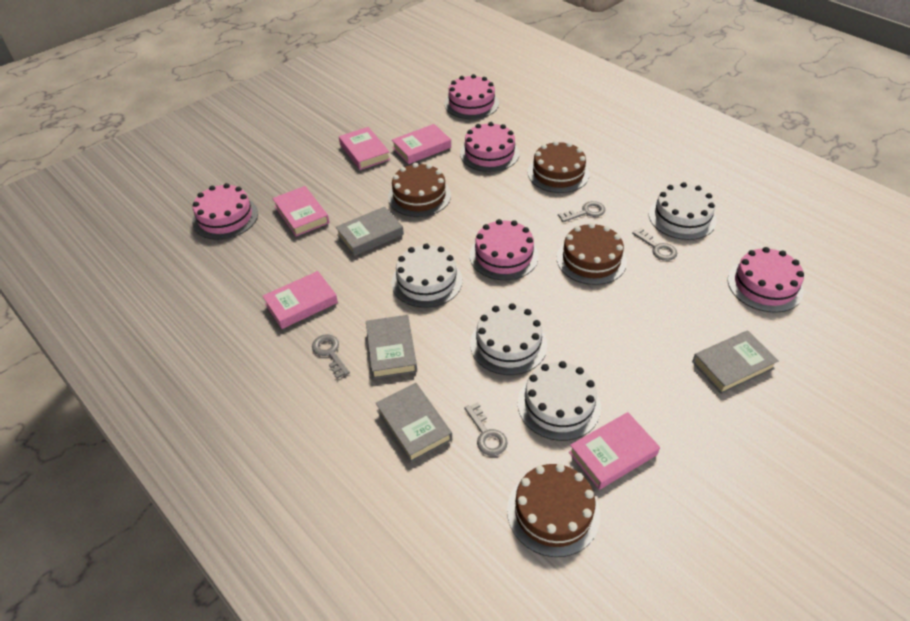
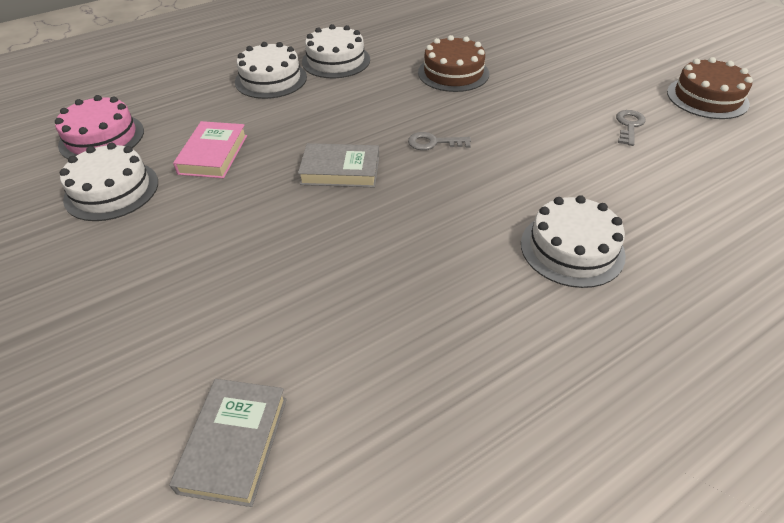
brown cake: [388,163,451,217] [507,464,600,557] [528,141,589,193] [557,223,627,285] = 4 -> [418,35,489,92] [667,57,753,119] = 2
grey book: [336,206,404,256] [366,315,417,379] [376,383,452,463] [692,330,779,394] = 4 -> [169,379,287,507] [298,143,379,188] = 2
grey key: [312,334,350,379] [464,402,508,456] [558,201,606,222] [632,228,677,261] = 4 -> [408,132,471,150] [616,110,646,146] = 2
pink book: [262,271,338,329] [272,186,329,236] [339,127,390,170] [392,124,451,164] [569,412,660,490] = 5 -> [173,121,247,178] = 1
pink cake: [192,183,258,240] [444,74,499,119] [460,122,520,172] [470,219,539,280] [728,247,804,313] = 5 -> [55,95,144,159] = 1

